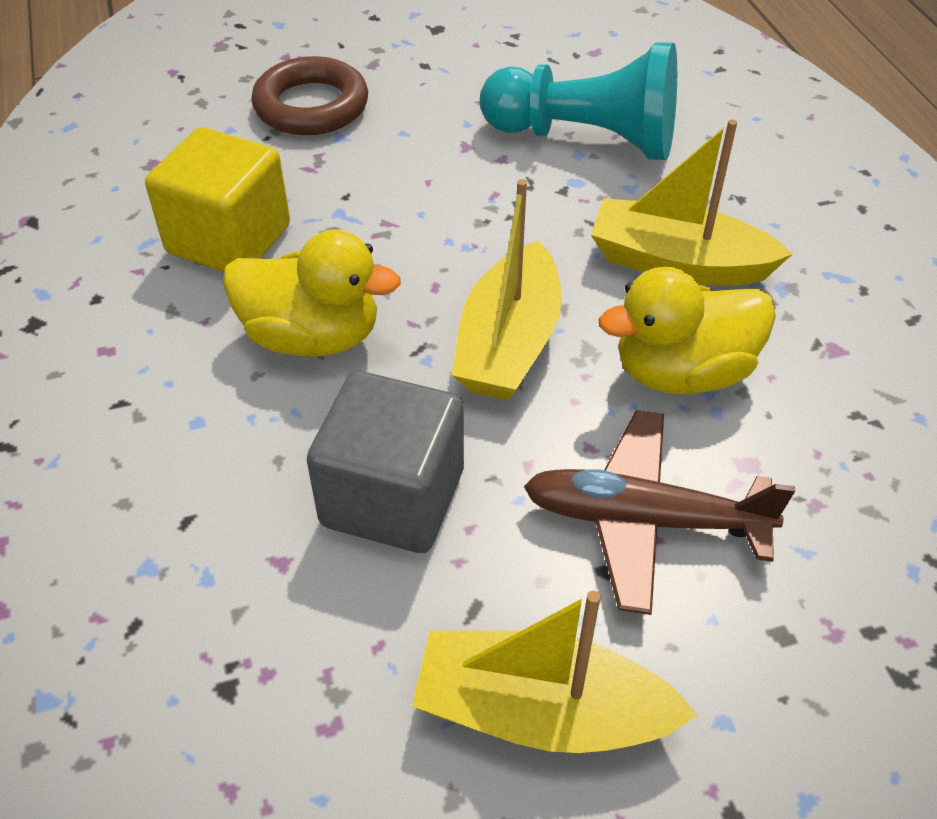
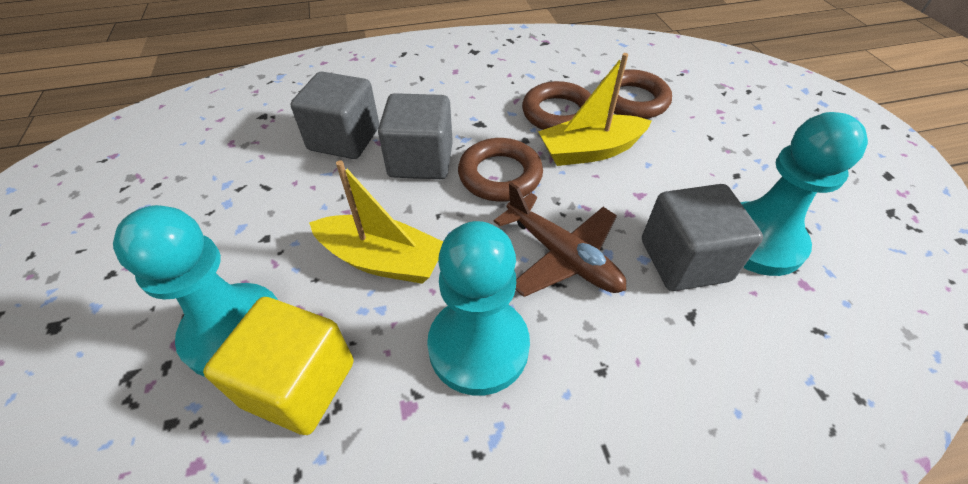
brown ring: [251,56,368,135] = 1 -> [458,138,543,202] [522,81,591,130] [601,69,672,119] = 3
grey cube: [307,371,464,553] = 1 -> [291,72,379,159] [378,93,453,179] [642,184,763,291] = 3
turquoise pawn: [480,42,677,160] = 1 -> [113,205,278,377] [427,221,530,395] [740,112,868,276] = 3
yellow boat: [412,591,697,753] [452,179,562,400] [591,119,792,286] = 3 -> [309,160,443,284] [538,53,652,166] = 2
yellow duck: [223,230,401,357] [598,267,776,395] = 2 -> none = 0

